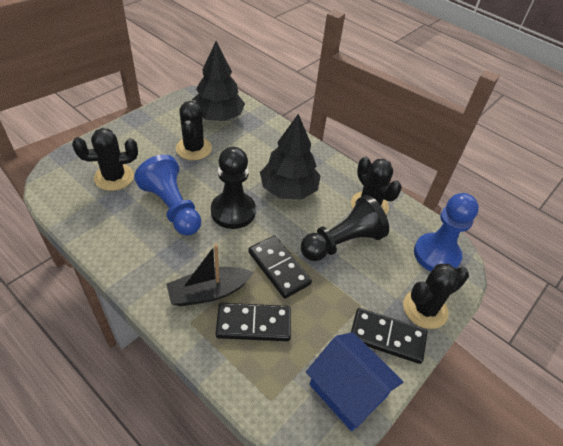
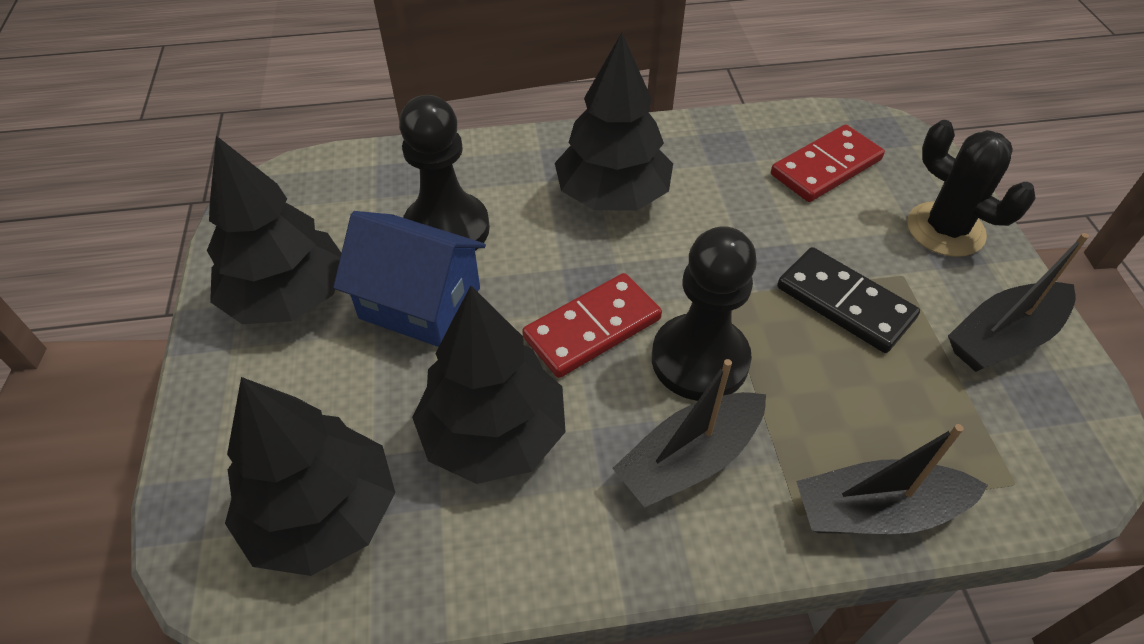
black boat: [166,244,254,306] = 1 -> [612,359,766,507] [796,424,988,534] [948,233,1089,372] = 3
black cactus: [72,128,138,191] [176,100,212,160] [351,157,402,214] [403,264,469,329] = 4 -> [907,120,1036,257] = 1
black domino: [216,303,291,341] [248,236,312,298] [351,308,427,364] = 3 -> [777,247,920,353] = 1
black tree: [192,41,245,121] [260,114,321,200] = 2 -> [207,136,341,324] [225,377,395,576] [412,286,566,484] [555,33,673,210] = 4
blue pawn: [134,154,201,236] [414,193,479,271] = 2 -> none = 0
red domino: none = 0 -> [522,273,662,378] [771,125,885,202] = 2

